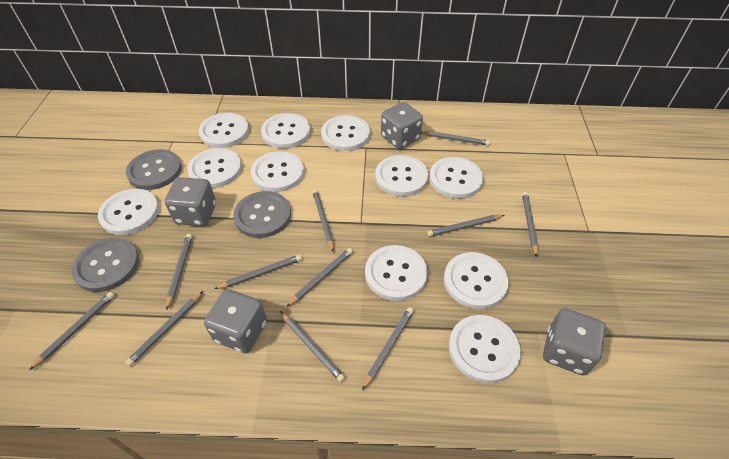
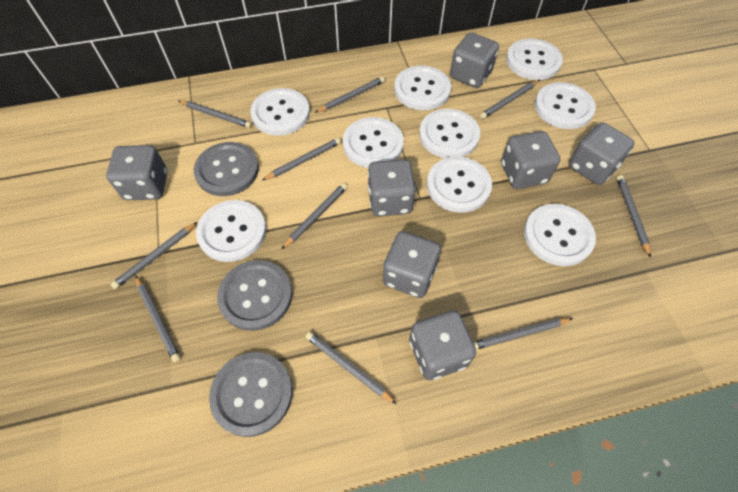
grey dice: [165,177,216,226] [204,289,267,353] [381,102,423,149] [543,308,606,375] = 4 -> [106,145,167,200] [368,159,416,216] [383,231,441,298] [409,310,476,380] [450,32,499,88] [501,131,560,189] [569,122,635,185] = 7
grey pencil: [29,292,115,370] [125,291,203,366] [166,234,192,310] [214,255,302,289] [280,311,345,382] [286,248,353,307] [312,189,334,252] [362,307,414,390] [421,131,490,146] [427,215,504,237] [522,192,538,257] = 11 -> [110,222,197,289] [135,275,180,362] [179,101,252,128] [262,138,341,181] [282,183,347,249] [305,331,397,404] [315,77,385,113] [473,318,573,350] [480,80,539,119] [616,175,651,258] = 10
white button: [98,189,159,235] [187,148,242,188] [199,113,249,148] [251,151,304,192] [261,113,310,149] [321,115,370,151] [365,245,428,301] [375,155,428,197] [429,157,483,199] [444,252,509,309] [449,315,521,383] = 11 -> [196,200,266,262] [250,88,310,136] [343,117,404,168] [394,66,451,110] [419,109,480,158] [427,157,492,213] [506,38,563,80] [524,204,596,266] [535,82,596,129] = 9

